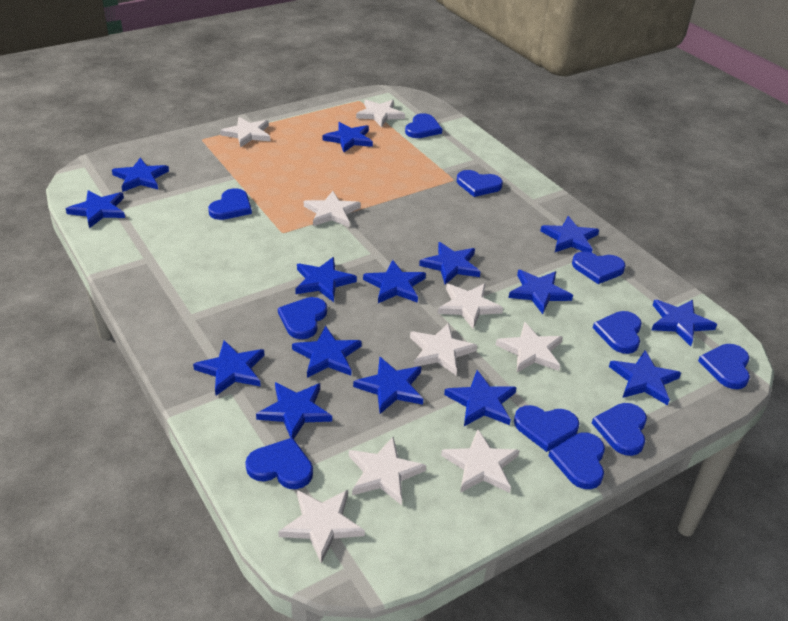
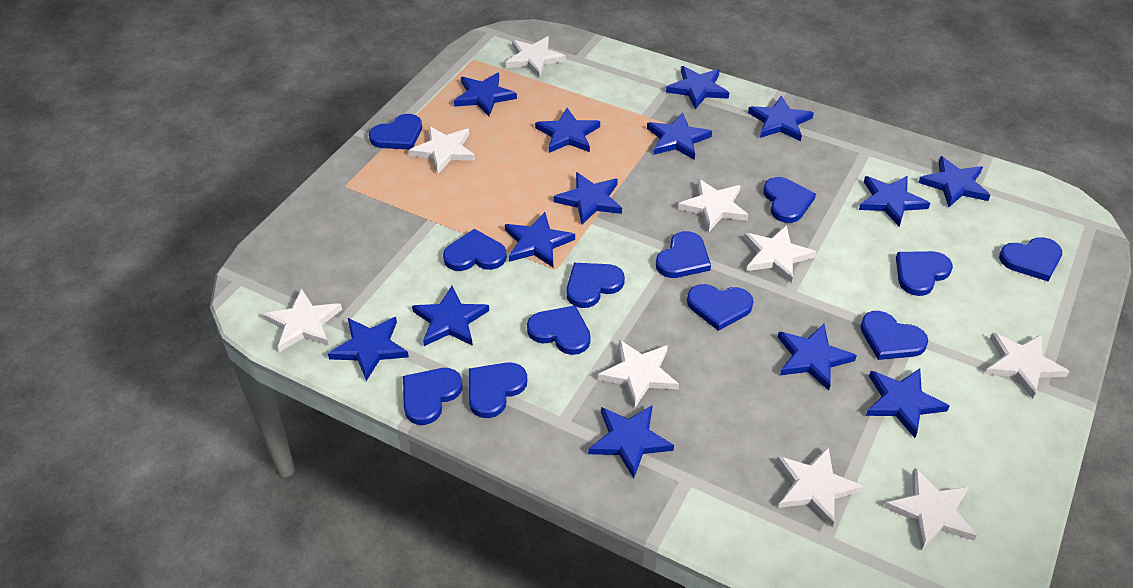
blue heart: [208,188,252,220] [245,437,313,489] [278,297,327,339] [405,113,442,138] [457,170,503,197] [514,405,580,452] [548,432,605,489] [572,251,626,284] [592,403,647,456] [593,311,642,354] [698,344,750,389] = 11 -> [369,114,422,150] [403,368,463,425] [443,229,507,271] [469,362,527,418] [527,305,591,355] [567,263,625,308] [656,231,711,278] [687,284,754,331] [763,177,816,223] [860,311,928,360] [896,251,953,296] [999,237,1062,281] = 12
blue star: [66,190,125,228] [112,158,169,192] [193,340,264,396] [256,382,332,439] [292,326,362,378] [295,257,357,302] [323,122,373,152] [353,357,423,414] [363,260,426,303] [419,242,480,285] [444,370,517,426] [509,270,573,314] [540,216,599,253] [609,350,681,405] [652,300,717,346] = 15 -> [328,317,409,381] [412,286,489,346] [454,73,517,116] [505,212,575,267] [535,108,600,153] [554,172,622,225] [588,405,674,478] [647,113,712,160] [666,66,729,109] [748,96,814,141] [778,324,857,391] [859,176,930,227] [866,369,950,438] [918,156,990,207] = 14

